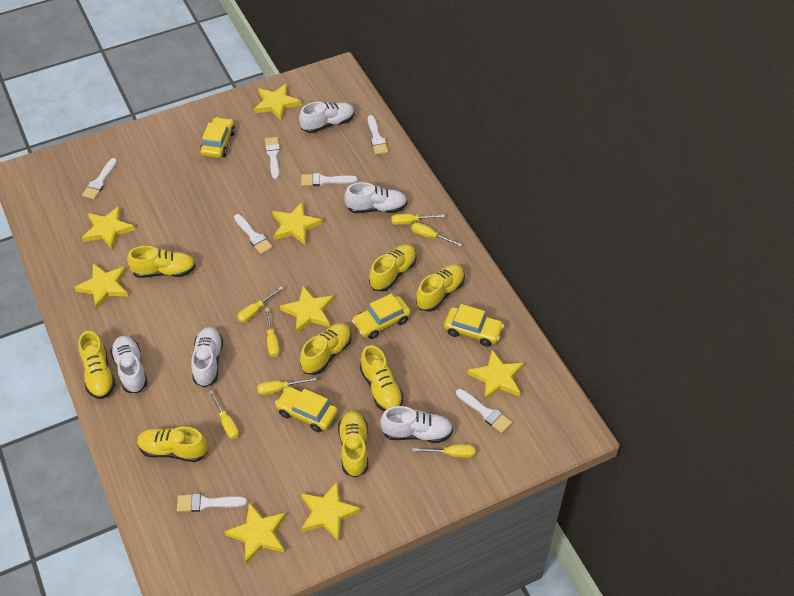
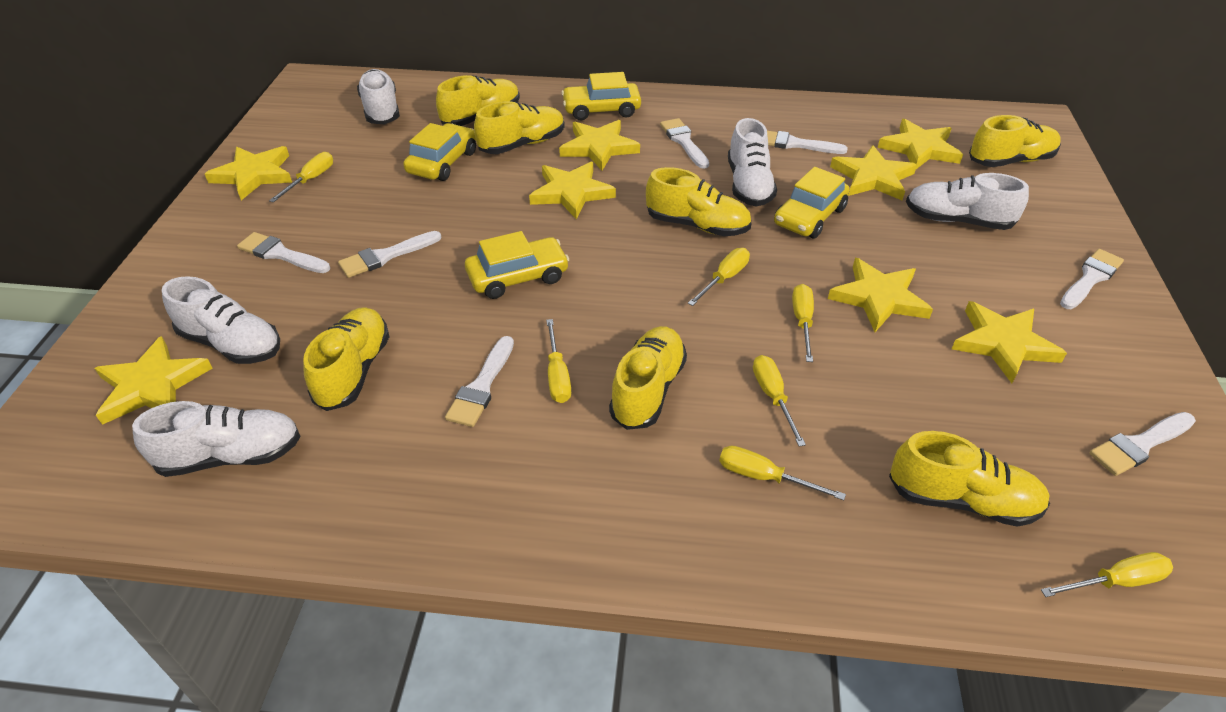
yellow shoe: [78,331,115,399] [127,246,196,278] [137,427,208,462] [300,323,352,375] [338,411,368,478] [360,345,404,411] [369,244,417,292] [416,265,465,312] = 8 -> [303,307,389,411] [436,75,520,126] [474,101,565,154] [609,326,687,430] [646,167,751,236] [889,431,1050,527] [969,115,1061,167] = 7

